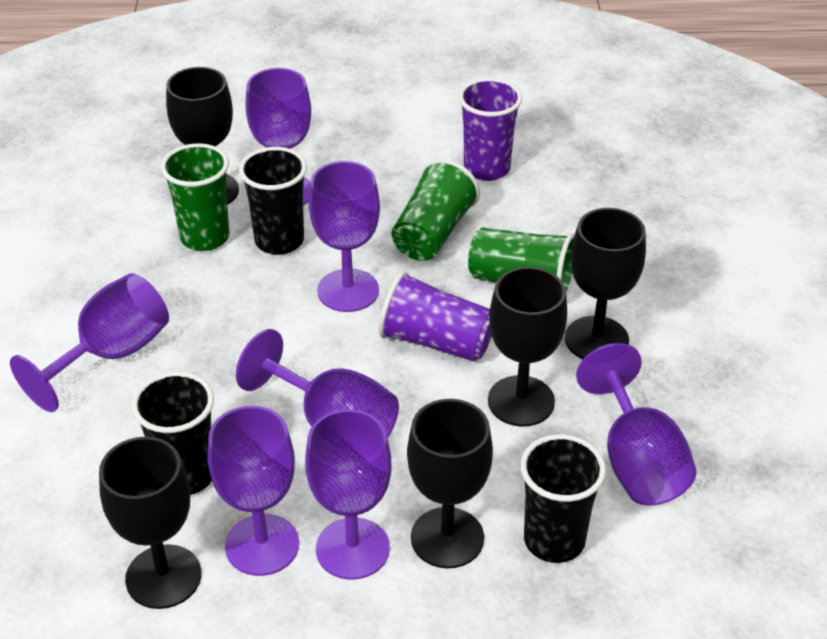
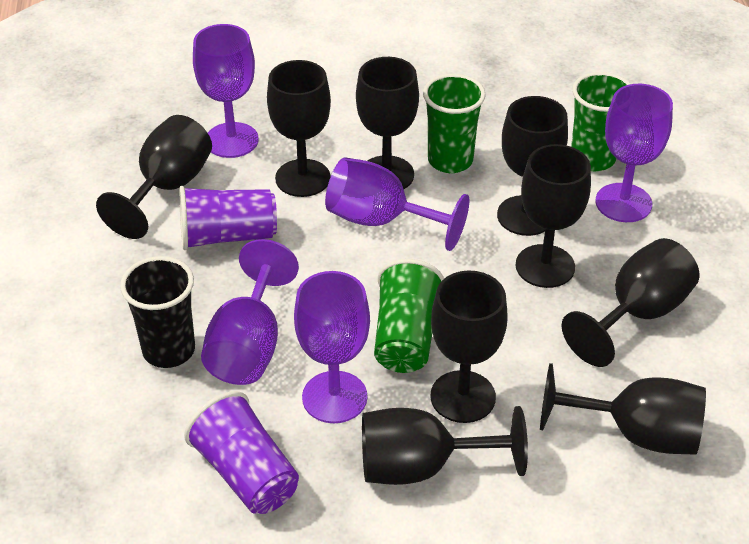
black cup: [132,372,214,495] [239,147,307,255] [520,434,606,563] = 3 -> [120,256,195,368] = 1
black goblet: [99,437,201,609] [166,67,239,205] [407,399,493,568] [488,267,567,427] [565,208,646,359] = 5 -> [96,115,212,239] [267,60,331,197] [356,57,419,189] [362,406,528,485] [430,270,507,423] [497,96,568,236] [516,144,591,288] [540,363,706,455] [561,238,699,367] = 9
purple goblet: [10,273,169,412] [208,406,299,576] [236,329,399,438] [245,68,311,206] [305,409,392,580] [309,161,380,312] [576,343,696,506] = 7 -> [193,24,259,158] [201,239,299,385] [294,271,370,423] [325,157,469,251] [595,84,673,222] = 5

